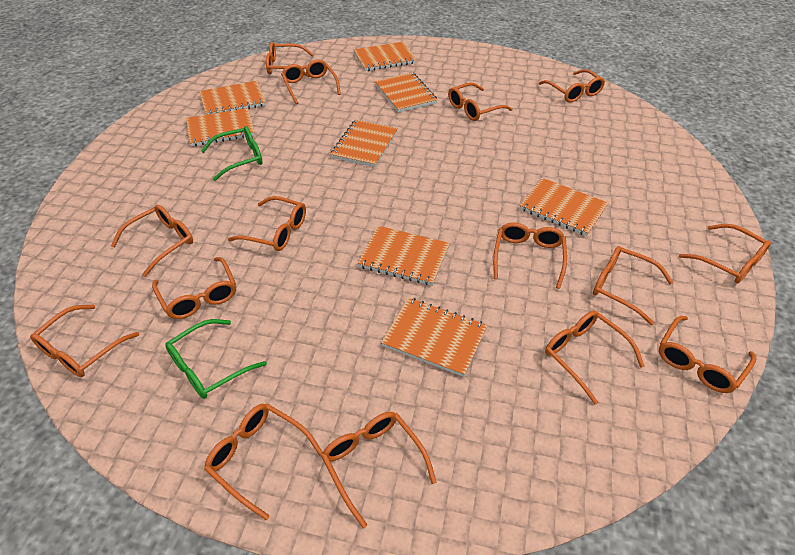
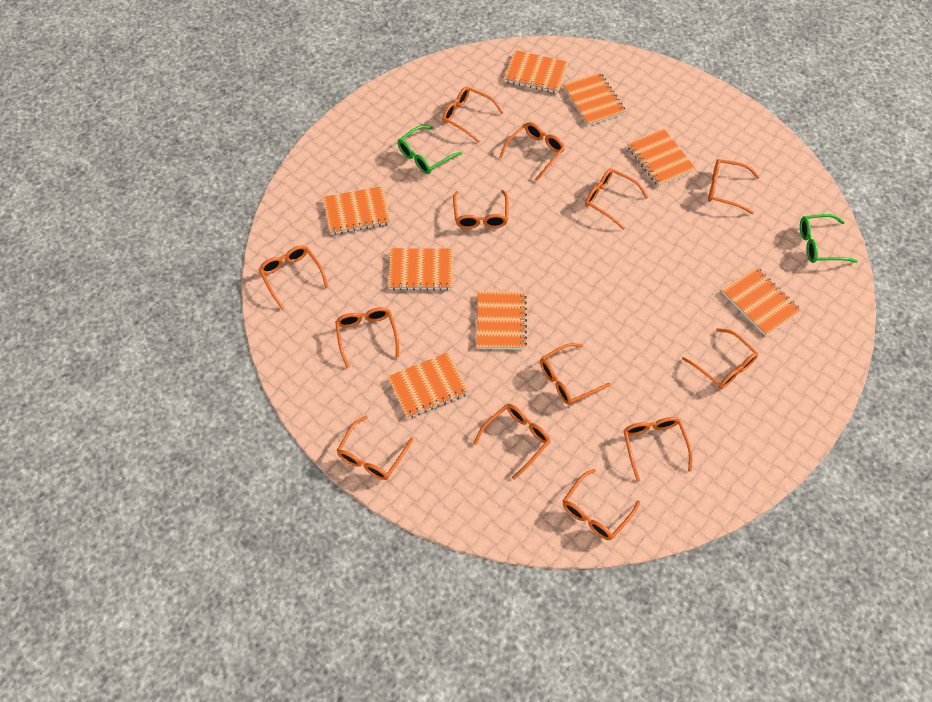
orange glasses: [30,305,139,377] [111,205,193,277] [152,257,236,319] [204,404,323,520] [228,196,306,251] [266,42,314,77] [281,59,341,104] [321,412,436,528] [448,82,512,121] [493,222,567,289] [538,69,605,103] [545,311,644,404] [593,246,673,325] [659,316,756,393] [679,224,771,284] = 15 -> [259,245,329,310] [335,307,399,368] [337,416,413,480] [442,87,504,143] [453,190,508,229] [473,404,551,480] [499,122,565,181] [540,343,611,405] [563,469,640,540] [585,168,648,230] [623,417,692,482] [682,328,758,389] [708,159,760,214] = 13

